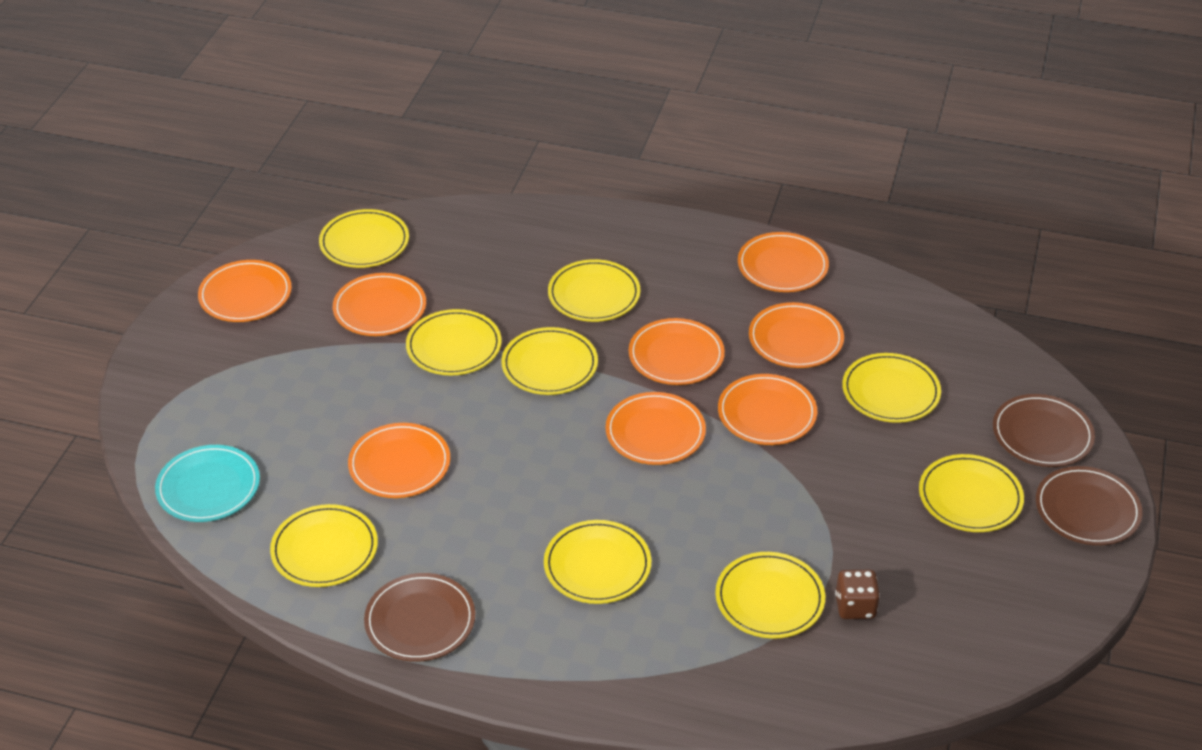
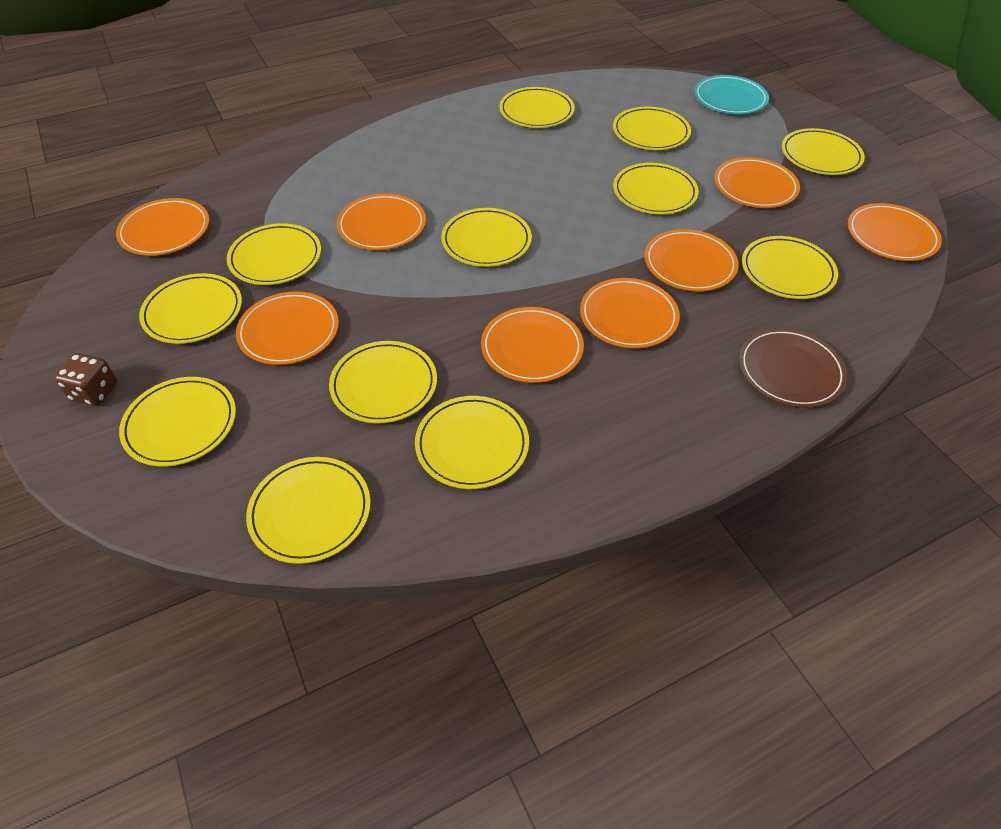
brown plate: [364,573,475,662] [993,394,1095,467] [1036,466,1142,545] = 3 -> [739,328,847,408] = 1
yellow plate: [270,504,378,587] [319,209,409,268] [406,309,502,375] [501,327,598,395] [544,520,651,604] [548,259,640,322] [715,552,825,639] [842,353,941,423] [919,454,1024,532] = 9 -> [119,377,236,467] [139,273,242,344] [227,223,321,285] [246,457,371,564] [329,341,437,423] [415,396,529,489] [441,208,532,267] [499,87,575,128] [613,106,691,150] [613,163,699,215] [742,236,838,299] [782,128,865,175] = 12

